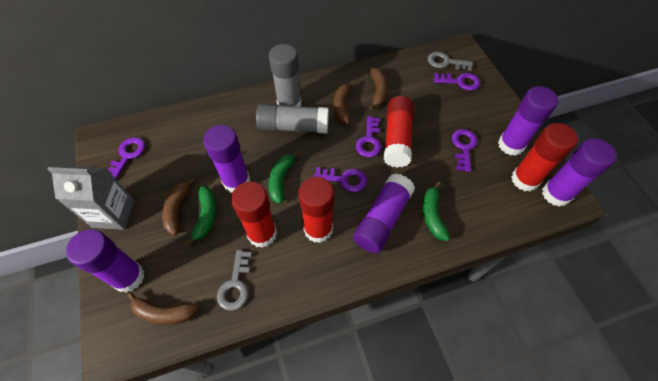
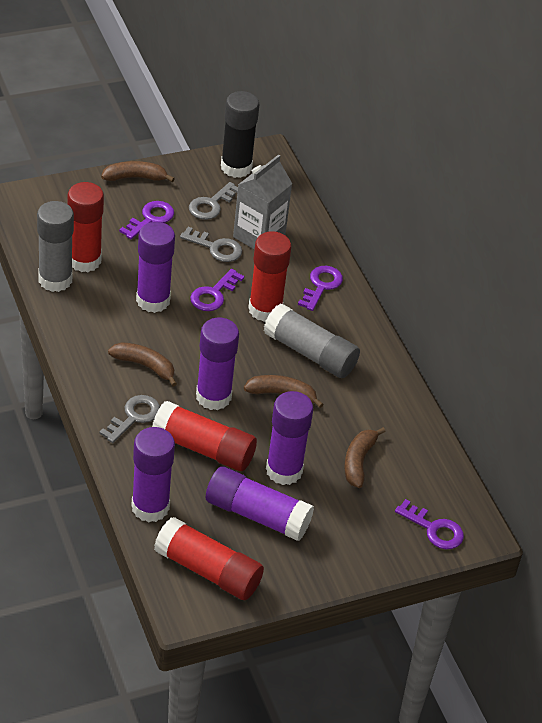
black glue stick: none = 0 -> [221,91,260,178] = 1
green banana: [186,186,216,246] [268,151,300,204] [423,182,450,241] = 3 -> none = 0
grey key: [217,250,252,311] [427,52,473,71] = 2 -> [99,395,160,443] [180,227,242,262] [189,182,238,220] = 3
purple key: [108,137,145,179] [313,167,367,192] [356,116,381,157] [434,73,480,91] [452,129,477,172] = 5 -> [119,201,174,239] [190,269,244,311] [298,266,343,311] [395,499,464,549] = 4

